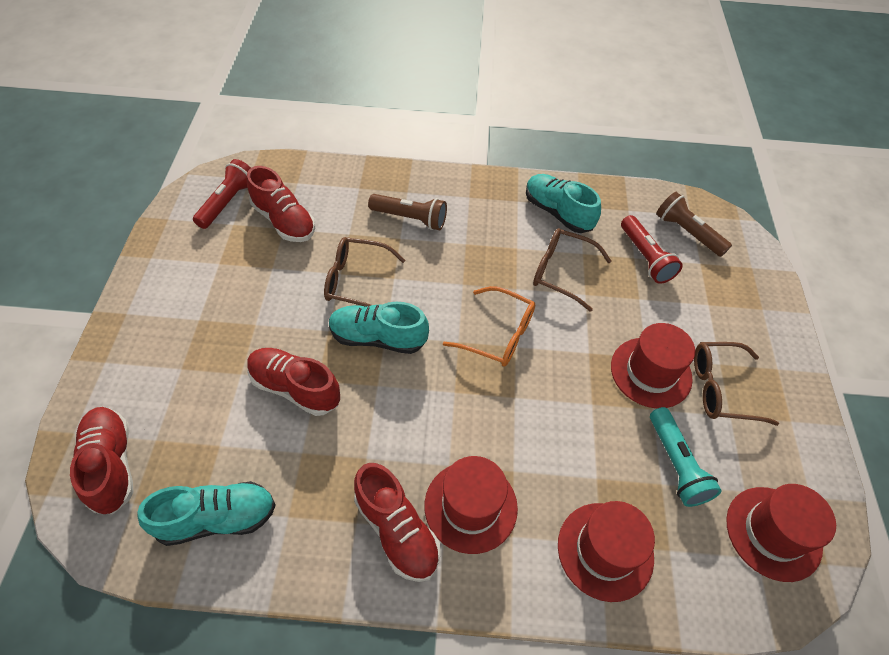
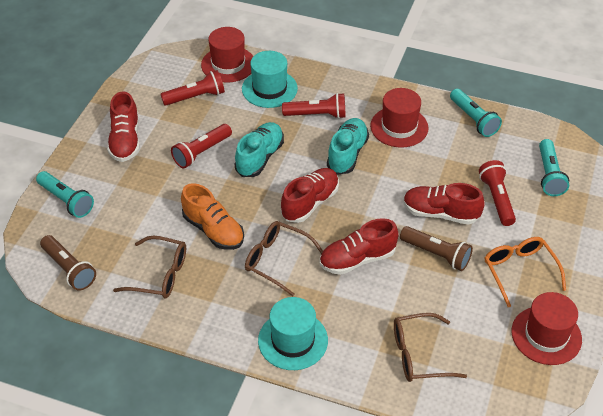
orange shoe: none = 0 -> [181,183,244,250] = 1
red flashlight: [193,159,251,229] [621,215,683,284] = 2 -> [160,70,225,106] [171,124,232,168] [282,93,346,119] [479,160,516,226] = 4
red hat: [424,456,518,554] [558,501,655,602] [611,323,695,408] [726,484,836,582] = 4 -> [201,27,253,83] [370,88,429,148] [511,292,582,365] = 3
turquoise flashlight: [650,407,722,507] = 1 -> [36,171,94,218] [450,89,502,137] [539,139,569,196] = 3
turquoise hat: none = 0 -> [242,51,298,108] [258,297,328,370] = 2
turquoise shoe: [137,481,276,546] [329,302,429,354] [526,174,601,233] = 3 -> [235,122,284,177] [327,118,369,175] = 2

